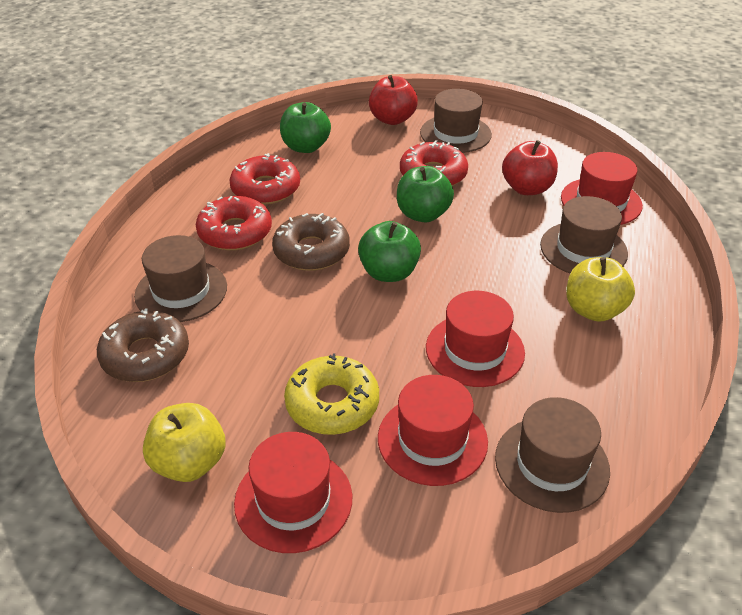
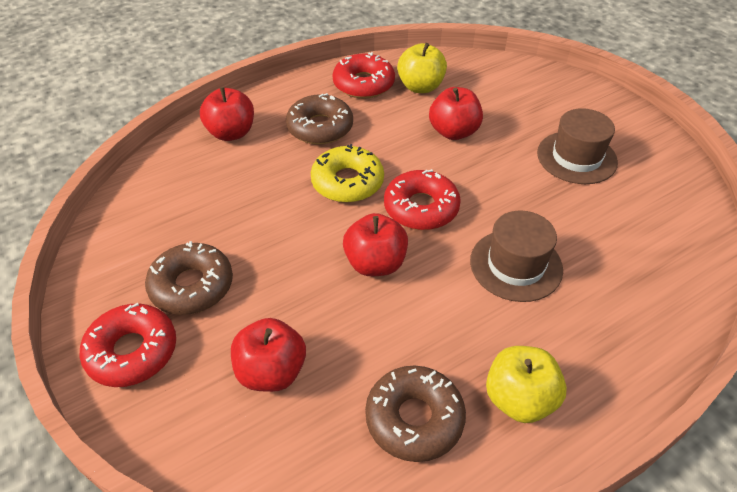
brown donut: [97,309,189,382] [272,213,350,271] = 2 -> [145,241,233,315] [286,93,353,145] [365,366,466,462] = 3
brown hat: [134,235,227,322] [420,89,492,153] [495,397,610,513] [540,196,628,273] = 4 -> [470,210,563,302] [537,108,618,184] = 2
green apple: [280,102,331,153] [358,221,421,282] [397,166,454,222] = 3 -> none = 0
red apple: [369,75,418,125] [502,140,558,195] = 2 -> [200,87,254,141] [231,318,306,392] [343,213,408,276] [429,87,483,140] = 4
red hat: [234,432,352,553] [378,375,488,486] [426,291,525,387] [561,152,643,225] = 4 -> none = 0

